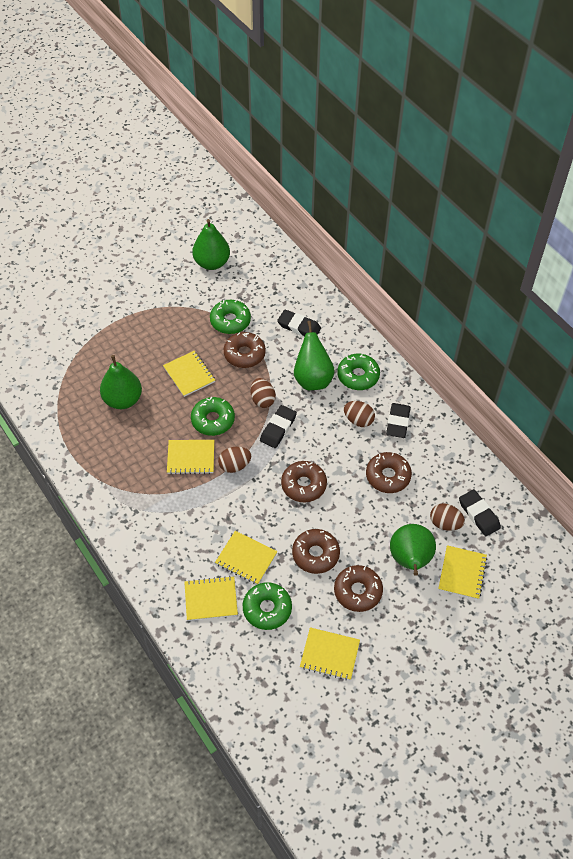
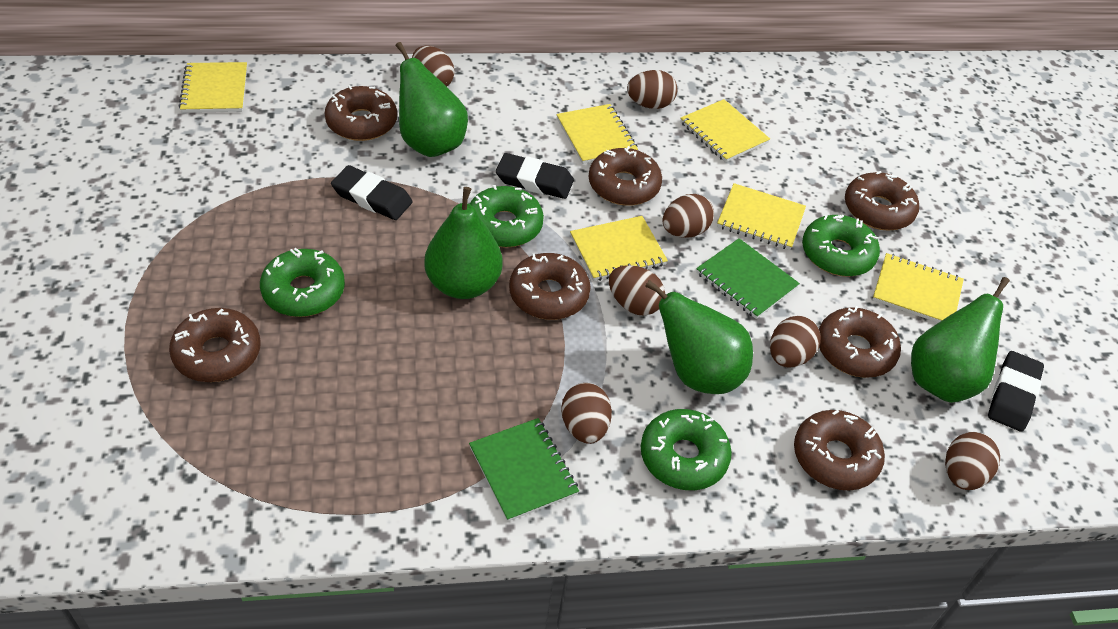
black eraser: [260,405,297,448] [277,310,321,336] [386,403,411,438] [459,489,501,536] = 4 -> [331,165,413,220] [496,153,574,199] [988,351,1044,432] = 3
brown donut: [224,332,266,368] [281,461,327,502] [292,529,340,574] [334,565,383,612] [366,452,412,493] = 5 -> [169,308,261,382] [325,85,397,141] [509,253,591,320] [589,146,662,206] [794,410,885,491] [819,306,901,378] [845,171,919,230] = 7
brown egg: [218,447,251,473] [251,378,276,408] [344,401,375,427] [430,503,465,531] = 4 -> [412,46,455,87] [561,383,612,444] [609,265,665,316] [627,70,678,109] [662,194,714,238] [770,316,821,368] [945,432,1000,490] = 7
green notebook: none = 0 -> [469,418,579,522] [696,238,800,319] = 2

